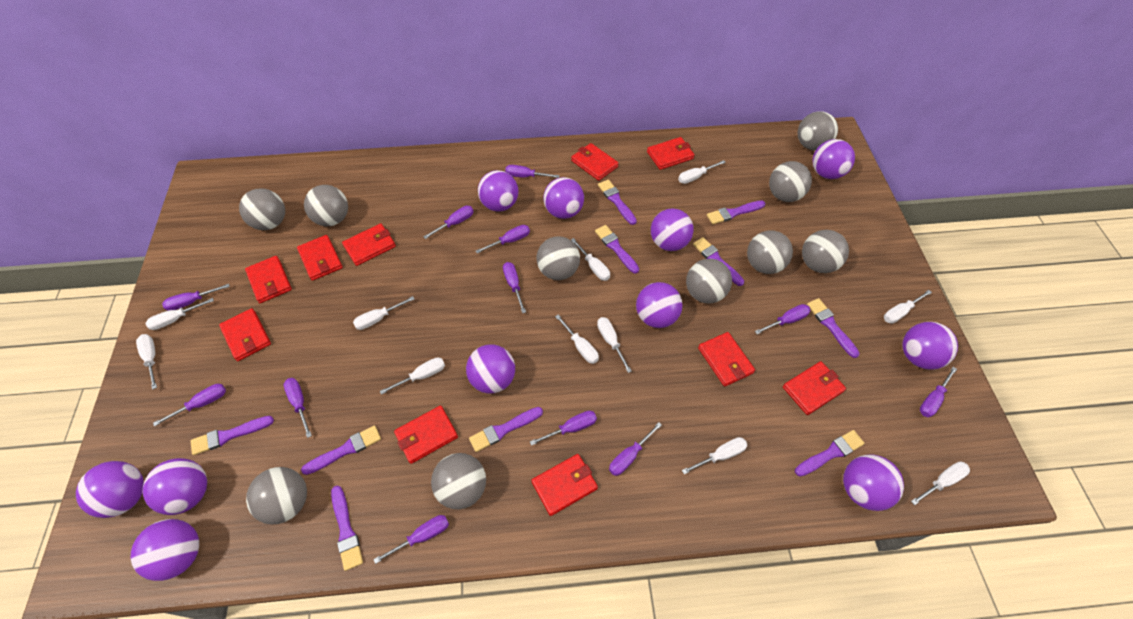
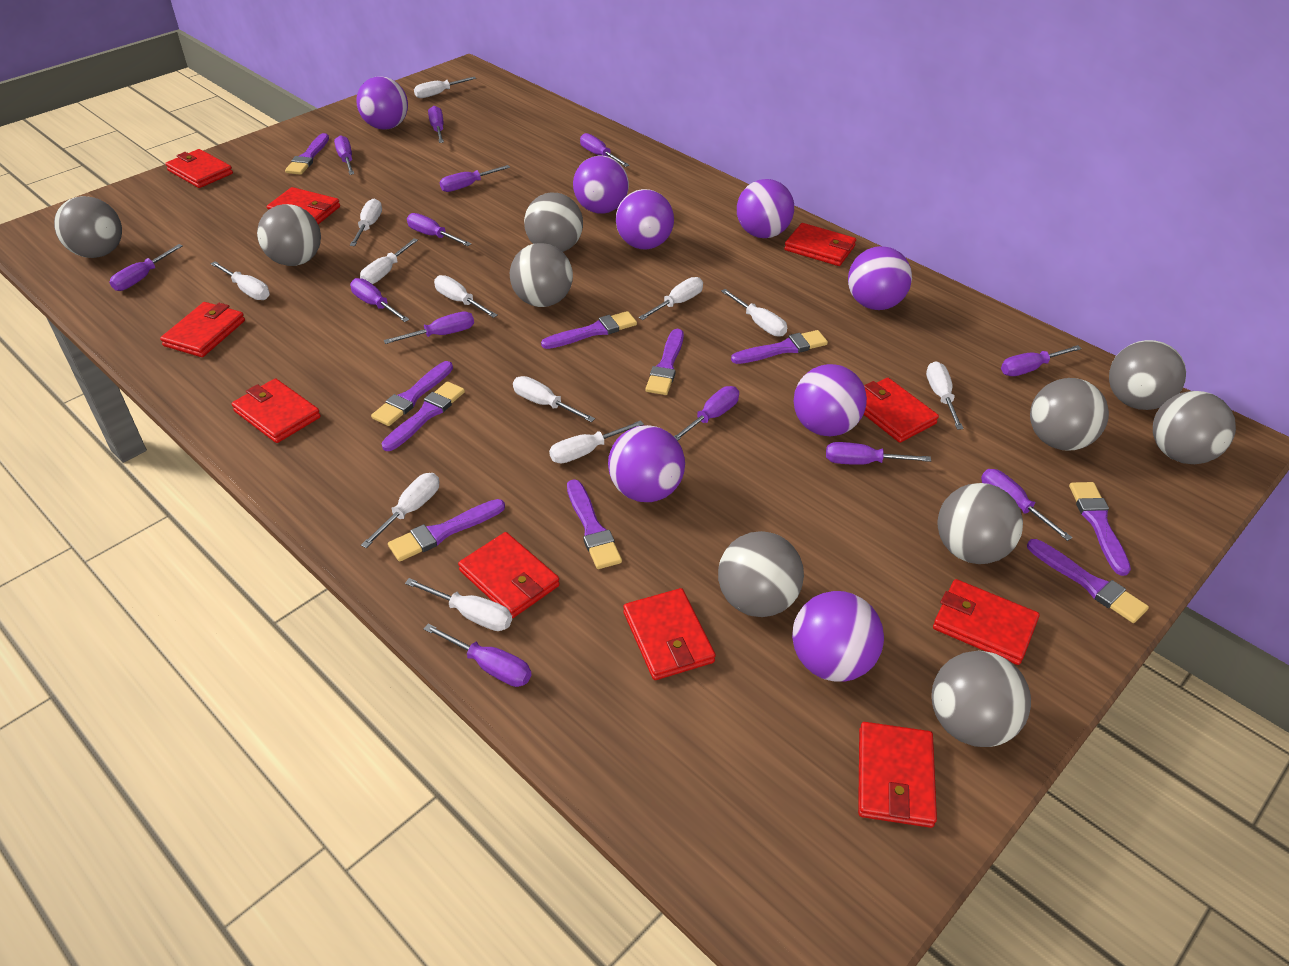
purple ball: [76,461,144,518] [131,519,199,581] [143,458,207,515] [466,344,515,393] [478,170,519,212] [543,177,584,219] [636,282,683,328] [651,208,694,251] [812,139,855,179] [843,454,904,511] [902,322,958,369] = 11 -> [356,76,408,130] [573,156,629,214] [608,425,685,502] [616,189,674,249] [737,179,794,238] [792,591,884,682] [794,364,867,436] [848,246,912,310] = 8
purple screwdriver: [153,384,226,426] [162,284,230,310] [284,378,312,438] [373,515,449,564] [423,206,474,239] [476,225,530,254] [503,262,526,313] [505,165,560,178] [530,411,597,446] [609,422,662,476] [755,304,811,334] [920,367,957,417] = 12 -> [110,244,183,291] [334,135,354,175] [350,278,409,322] [384,311,474,344] [407,213,471,246] [424,623,531,687] [428,106,444,143] [440,165,510,192] [580,133,630,167] [674,386,739,441] [826,442,931,465] [981,469,1072,541] [1001,345,1082,376] = 13
white screwdriver: [136,334,157,390] [145,298,214,330] [353,296,414,330] [380,357,445,395] [555,314,599,364] [571,238,610,281] [597,317,632,373] [678,160,726,184] [682,437,747,474] [884,290,932,324] [911,462,970,505] = 11 -> [211,261,270,300] [350,199,382,246] [360,238,418,284] [361,473,439,548] [405,578,512,631] [414,77,476,98] [434,275,498,318] [513,376,595,422] [549,420,644,464] [638,277,703,320] [721,289,787,337] [926,361,964,430] = 12

